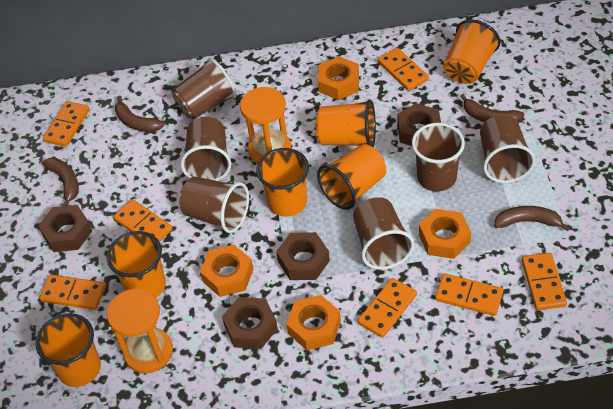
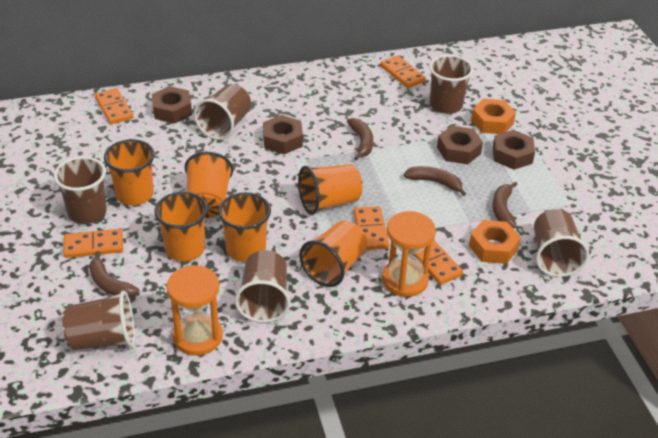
orange domino: [40,274,106,310] [43,101,90,147] [113,199,173,242] [358,278,417,338] [378,48,429,91] [435,273,503,316] [522,253,567,310] = 7 -> [63,229,123,258] [95,88,133,124] [353,206,389,250] [380,55,426,88] [412,240,463,285] = 5
orange nut: [200,245,253,297] [287,295,341,350] [318,56,359,100] [419,209,471,259] = 4 -> [469,220,521,264] [471,99,516,134] = 2

